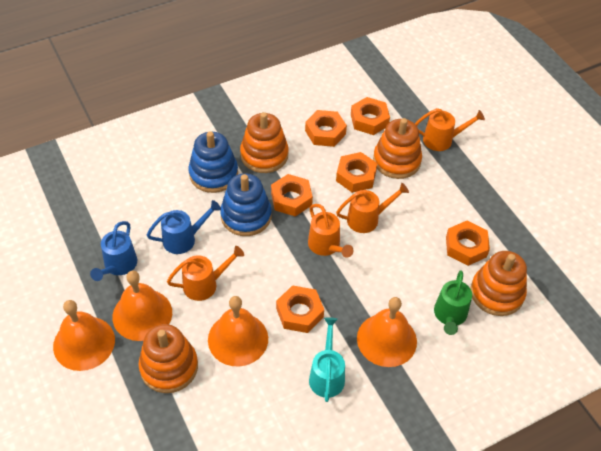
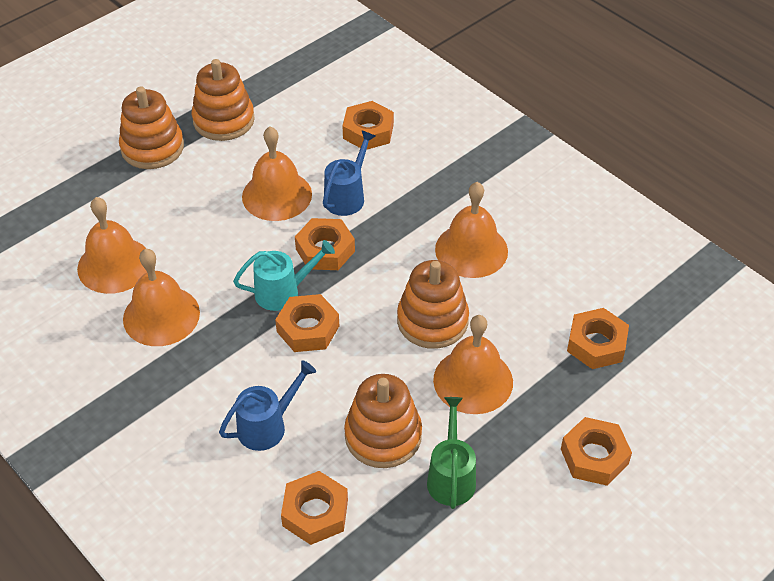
blue stacking toy: [188,131,238,193] [220,173,272,236] = 2 -> none = 0
orange bell: [53,300,115,371] [112,271,172,341] [208,296,268,366] [357,297,417,367] = 4 -> [77,197,147,294] [123,249,200,346] [242,126,312,221] [433,315,513,414] [435,182,508,278] = 5
orange watering can: [167,246,244,301] [308,204,354,258] [336,183,409,233] [415,108,485,151] = 4 -> none = 0

